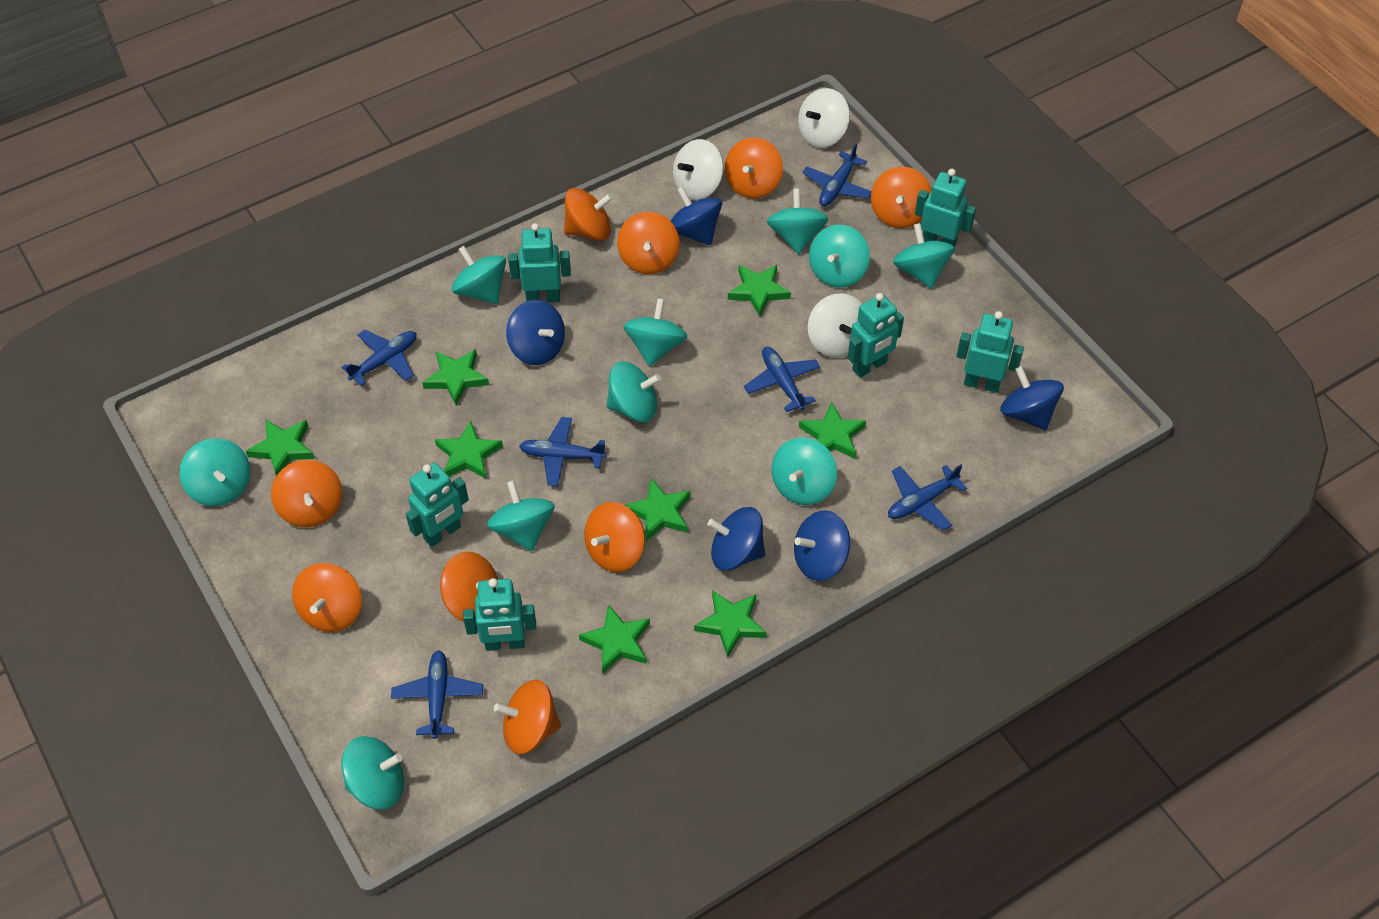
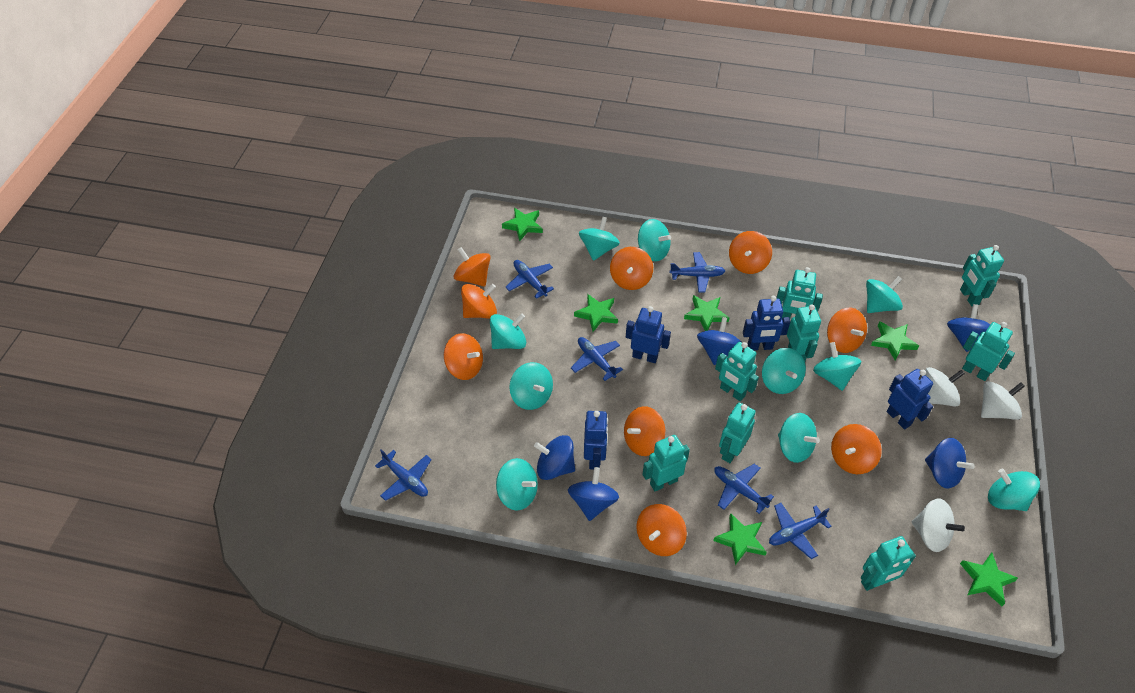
blue robot: none = 0 -> [584,411,608,470] [626,306,671,363] [743,296,790,351] [887,369,933,430] = 4
green star: [246,419,315,476] [422,349,489,406] [435,421,503,479] [579,604,650,674] [625,478,690,541] [694,590,767,657] [728,265,791,316] [799,402,866,459] = 8 -> [502,208,543,241] [574,294,618,332] [684,295,730,331] [713,513,767,565] [871,321,919,361] [960,553,1018,606] = 6
turquoise robot: [406,463,469,547] [463,578,536,651] [508,223,571,302] [848,293,904,378] [915,169,976,247] [956,311,1024,393] = 6 -> [642,435,690,492] [715,342,759,401] [719,403,755,463] [776,267,823,319] [787,304,821,361] [861,536,916,591] [960,245,1004,306] [962,322,1015,381] = 8

